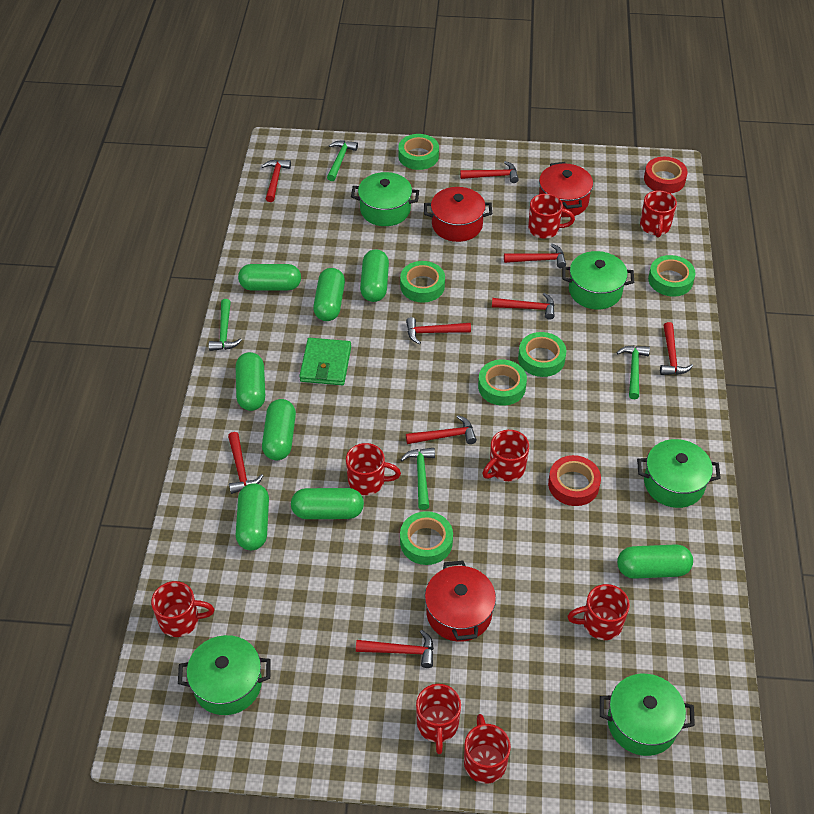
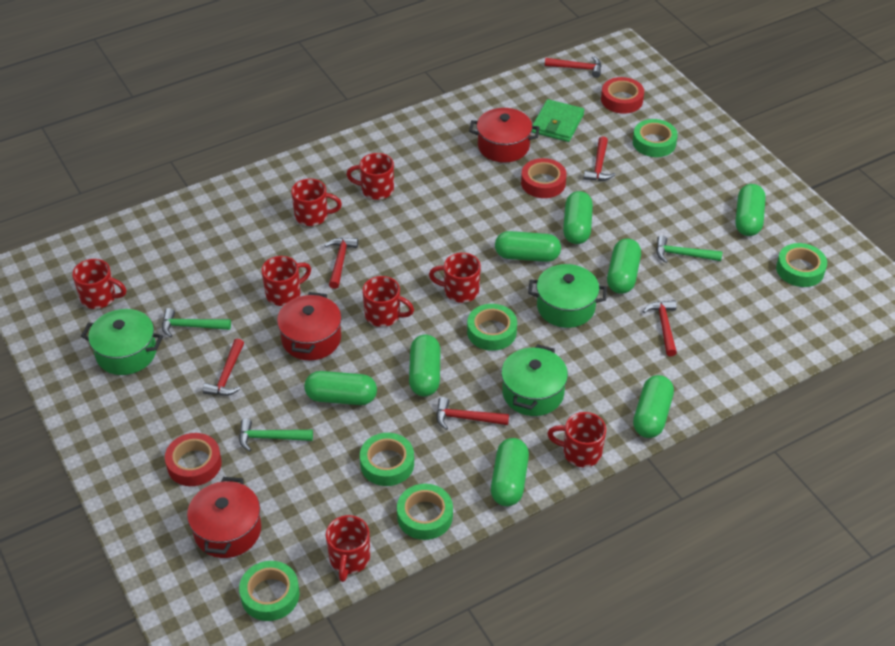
green hammer: [209,299,242,351] [327,141,358,181] [400,448,435,510] [617,346,650,399] = 4 -> [162,308,231,338] [239,419,313,452] [656,235,722,263] = 3
green pot: [178,635,271,715] [351,172,419,226] [562,251,634,310] [600,674,695,756] [637,439,721,508] = 5 -> [81,309,163,375] [501,344,568,416] [528,264,607,328] = 3
red hammer: [228,432,263,494] [261,160,291,202] [356,630,434,668] [406,317,471,344] [406,415,477,444] [460,161,519,183] [492,293,555,320] [504,244,566,268] [660,322,693,375] = 9 -> [203,339,244,396] [325,238,358,289] [436,397,509,430] [545,56,601,78] [584,136,616,181] [643,300,677,356] = 6
red tape: [548,455,601,506] [644,157,688,193] = 2 -> [165,433,222,486] [521,158,567,198] [601,77,644,114] = 3

